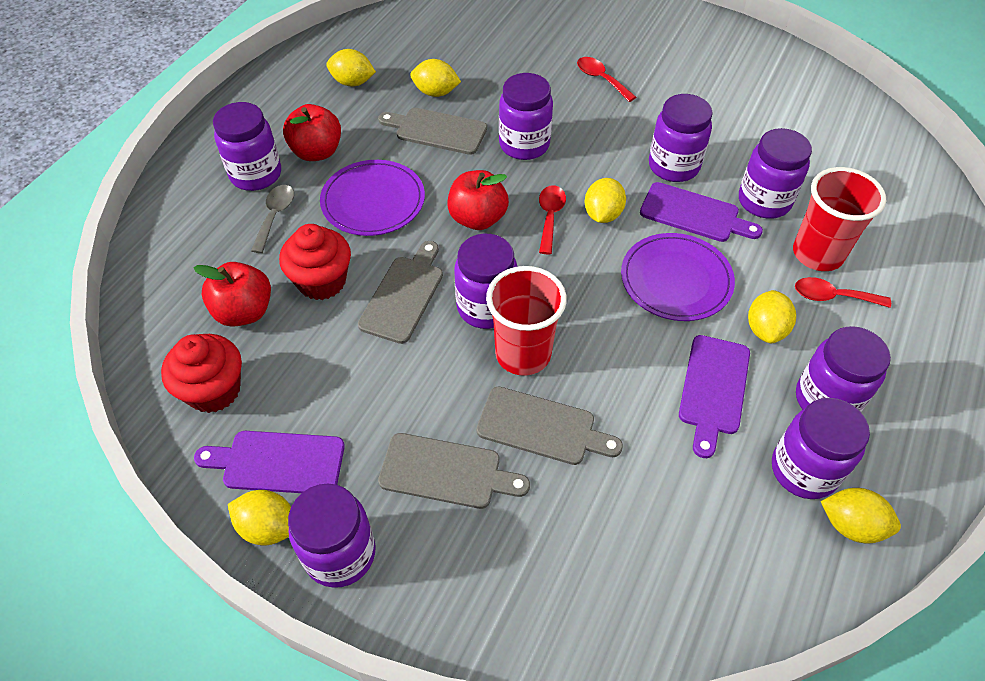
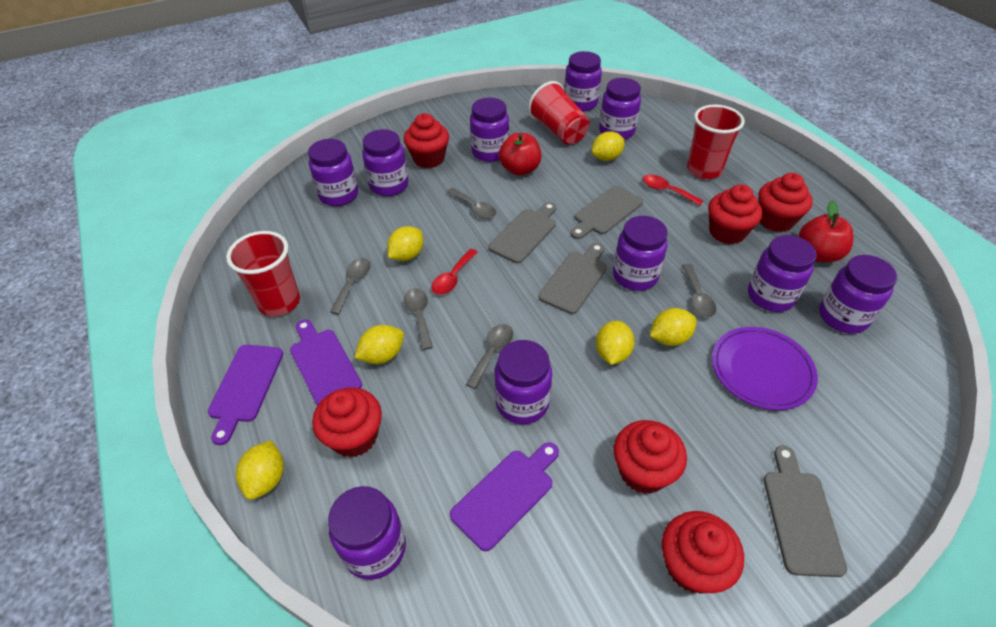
grey spoon: [251,185,294,253] = 1 -> [330,258,371,314] [404,288,433,350] [447,188,496,219] [466,324,513,389] [682,264,716,318] = 5
purple jar: [213,102,281,191] [288,483,375,588] [454,234,517,329] [499,73,553,160] [649,94,713,182] [739,128,812,219] [772,398,870,499] [796,326,891,412] = 8 -> [308,139,358,206] [328,486,406,580] [362,129,408,196] [470,98,509,162] [494,340,552,424] [564,51,602,112] [599,78,641,140] [613,216,668,291] [748,235,817,312] [819,255,897,334] = 10
purple plate: [320,160,425,236] [621,233,735,321] = 2 -> [712,327,818,410] = 1
red apple: [193,262,271,327] [283,104,341,161] [447,170,509,230] = 3 -> [499,133,541,176] [799,200,853,262] = 2
red cup: [486,266,567,376] [793,167,886,271] = 2 -> [226,231,300,317] [528,81,590,145] [687,104,745,179] = 3
red cupcake: [161,334,242,413] [279,224,351,300] = 2 -> [312,387,382,457] [404,113,449,168] [614,420,687,494] [662,511,744,594] [708,184,762,244] [758,173,813,232] = 6
red spoon: [539,185,566,254] [577,57,636,102] [795,277,891,308] = 3 -> [432,249,478,295] [643,175,703,206] = 2

